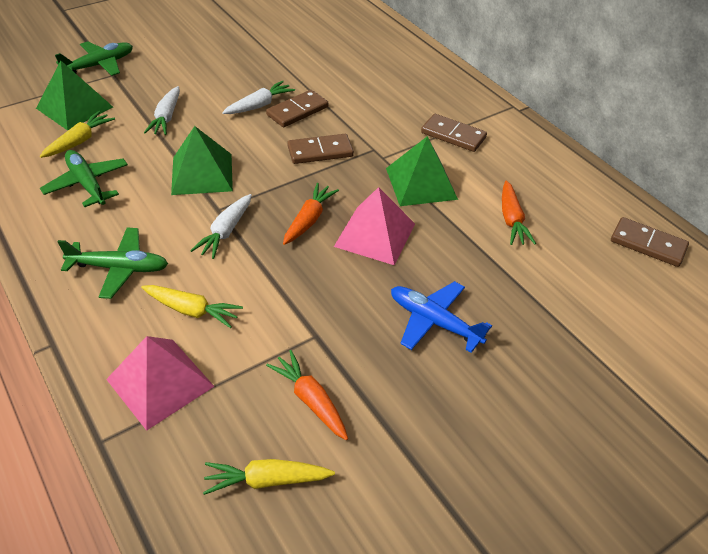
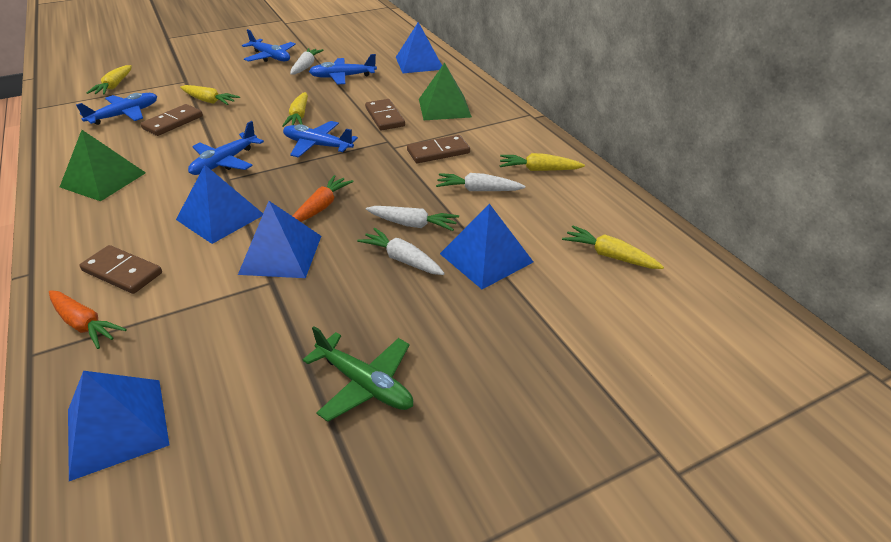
blue plane: [391,281,492,353] = 1 -> [76,93,157,125] [188,121,264,175] [242,29,296,62] [283,121,358,158] [309,54,377,85] = 5
blue pyramid: none = 0 -> [68,371,169,481] [176,165,263,244] [238,201,321,278] [396,22,442,73] [440,204,533,289] = 5
green plane: [40,150,128,207] [55,41,133,76] [58,227,168,299] = 3 -> [303,326,413,422] = 1
green pyramid: [36,61,113,131] [171,126,233,195] [386,136,458,206] = 3 -> [60,130,146,201] [419,63,472,120] = 2
orange carrot: [266,350,348,440] [283,183,339,245] [502,180,536,245] = 3 -> [49,290,127,349] [292,175,354,222] = 2
pink pyramid: [106,336,215,431] [334,187,415,265] = 2 -> none = 0
white carrot: [144,86,180,135] [190,194,252,259] [222,81,295,114] = 3 -> [290,48,324,75] [357,228,445,275] [366,206,459,231] [436,173,525,191] = 4
yellow carrot: [40,111,115,158] [141,285,243,328] [203,459,335,495] = 3 -> [87,65,132,95] [180,85,240,105] [282,92,308,127] [500,153,585,171] [562,225,664,269] = 5

